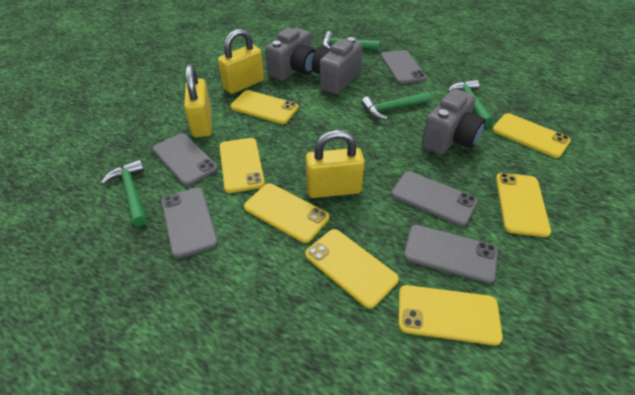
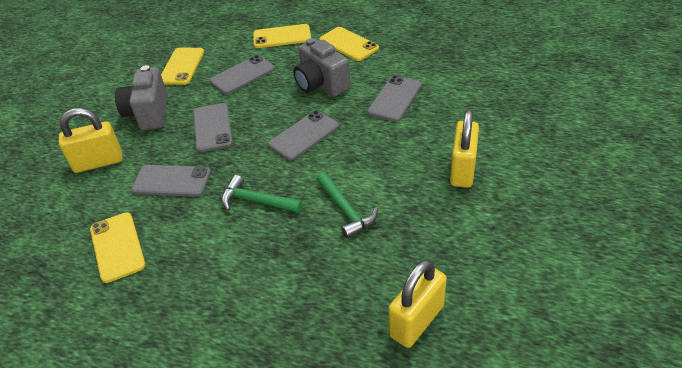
green hammer: [101,160,147,226] [323,31,380,50] [361,92,431,120] [448,80,494,126] = 4 -> [222,175,303,213] [316,172,378,239] = 2
grey camera: [265,28,316,81] [312,37,363,94] [421,89,486,155] = 3 -> [115,65,167,130] [293,38,351,97] = 2
yellow phone: [219,138,265,193] [230,90,299,124] [244,183,329,243] [305,229,399,308] [398,285,503,345] [492,113,571,158] [496,173,551,237] = 7 -> [90,212,146,283] [161,47,204,85] [253,24,311,48] [319,27,379,61] = 4

